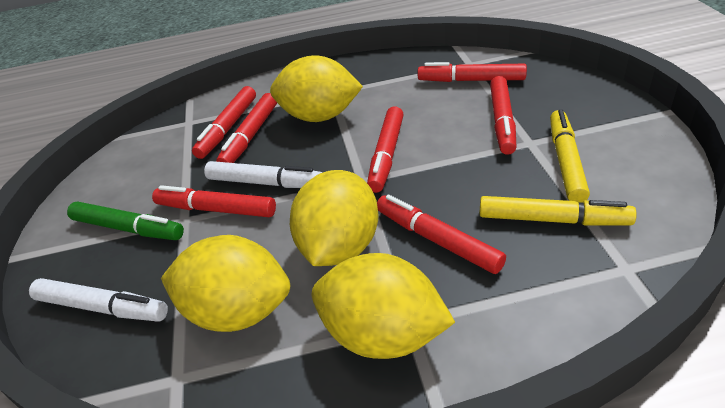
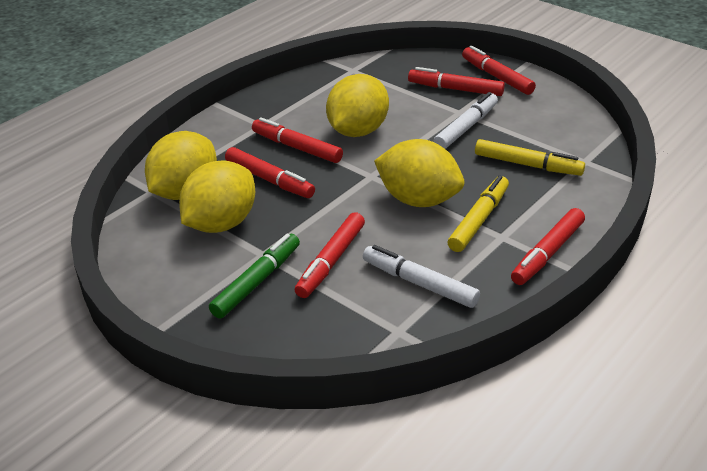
red marker: [152,185,276,217] [192,86,256,159] [216,93,277,163] [367,106,404,193] [377,195,506,274] [418,62,527,82] [490,76,516,155] = 7 -> [225,147,315,198] [252,117,343,163] [295,212,365,298] [408,67,505,96] [462,46,536,95] [511,208,585,285] = 6

